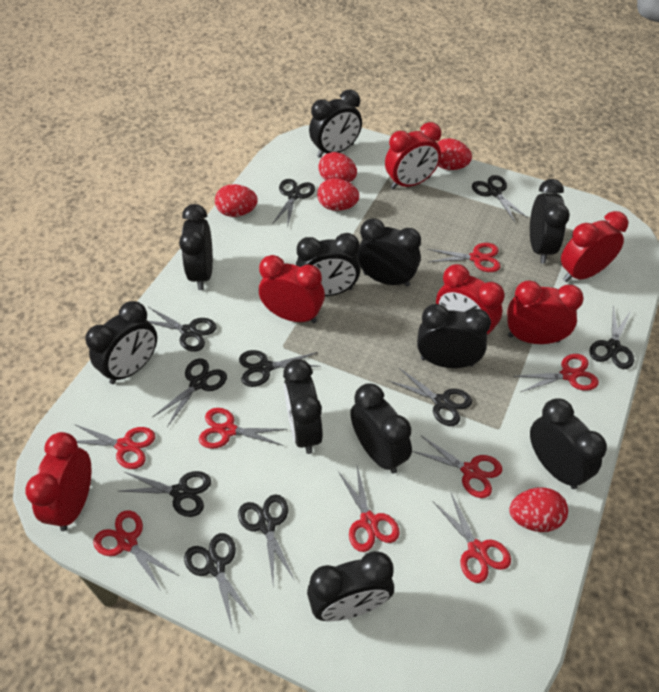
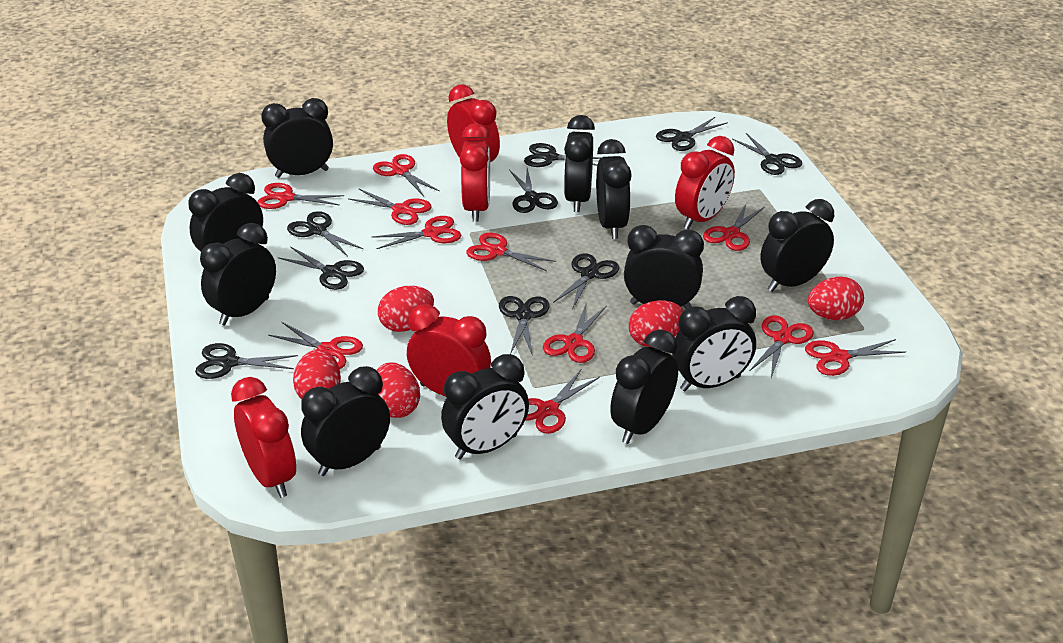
black scissors: [120,471,211,517] [148,307,217,352] [153,358,227,427] [184,533,254,628] [238,494,295,583] [239,350,321,387] [272,179,315,225] [389,368,472,426] [472,175,528,222] [589,305,634,369] = 10 -> [195,343,298,379] [277,246,364,290] [287,211,364,256] [499,296,549,356] [509,168,558,213] [524,143,602,167] [553,254,619,309] [656,117,728,151] [732,133,802,175] = 9
red clock: [25,432,92,531] [259,255,325,323] [385,122,441,189] [436,264,505,335] [507,280,584,344] [561,211,628,282] = 6 -> [231,377,296,498] [407,304,491,396] [447,84,500,162] [460,123,490,222] [675,136,735,229] = 5
red scissors: [74,424,155,469] [94,510,178,591] [199,408,287,449] [338,466,400,552] [412,436,502,498] [427,243,501,272] [433,493,511,583] [513,354,599,392] = 8 -> [258,183,344,209] [268,322,363,369] [348,189,432,225] [372,216,461,249] [373,154,440,196] [466,233,556,271] [525,369,600,434] [543,302,607,363] [703,204,765,251] [750,316,813,378] [805,339,906,376] = 11

